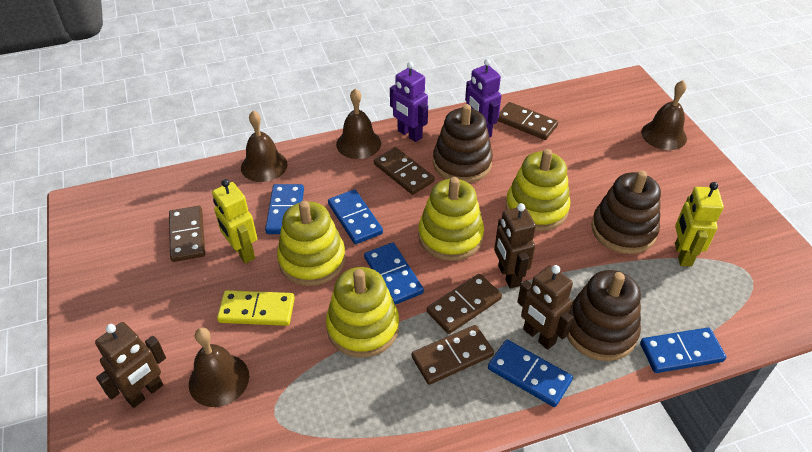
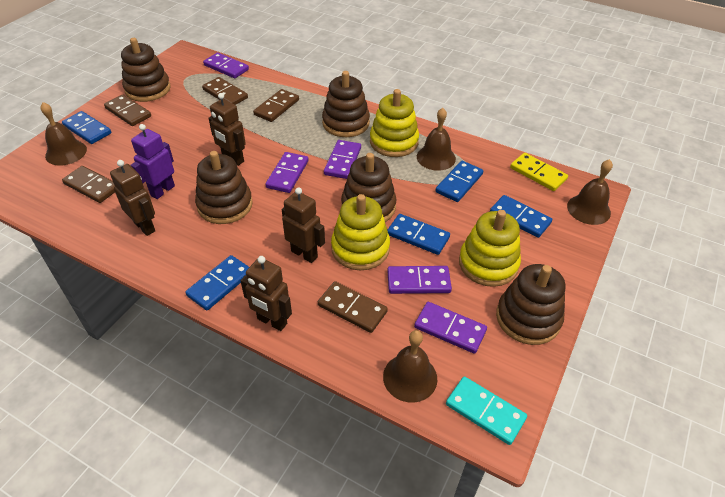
brown robot: [95,322,166,408] [494,203,536,289] [517,265,574,350] = 3 -> [110,160,155,236] [208,93,246,166] [241,256,292,331] [282,187,325,263] = 4
brown stacking toy: [433,104,493,183] [567,270,641,361] [591,170,661,254] = 3 -> [121,38,171,102] [195,151,253,224] [322,71,370,137] [341,153,396,222] [496,264,565,345] = 5
purple domino: none = 0 -> [203,52,249,78] [265,152,308,193] [324,140,361,179] [387,266,452,294] [414,302,487,354] = 5
purple robot: [390,62,428,142] [465,59,501,137] = 2 -> [130,124,175,199] = 1
turquoise domino: none = 0 -> [446,377,527,445] = 1
yellow robot: [212,179,257,263] [675,182,724,267] = 2 -> none = 0
yellow stacking toy: [277,201,346,286] [326,267,399,358] [418,177,484,261] [506,149,570,231] = 4 -> [331,194,390,270] [370,89,419,157] [459,210,521,287] = 3

